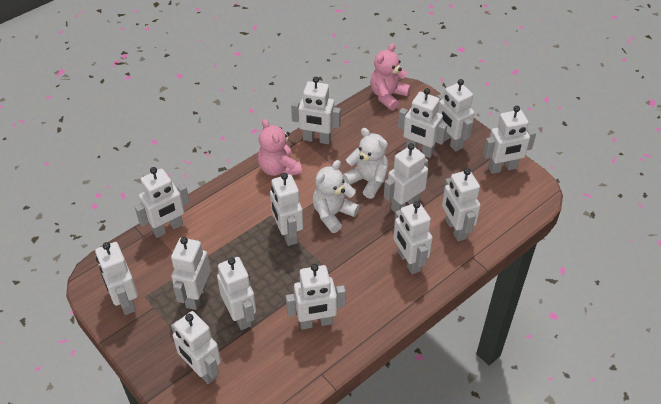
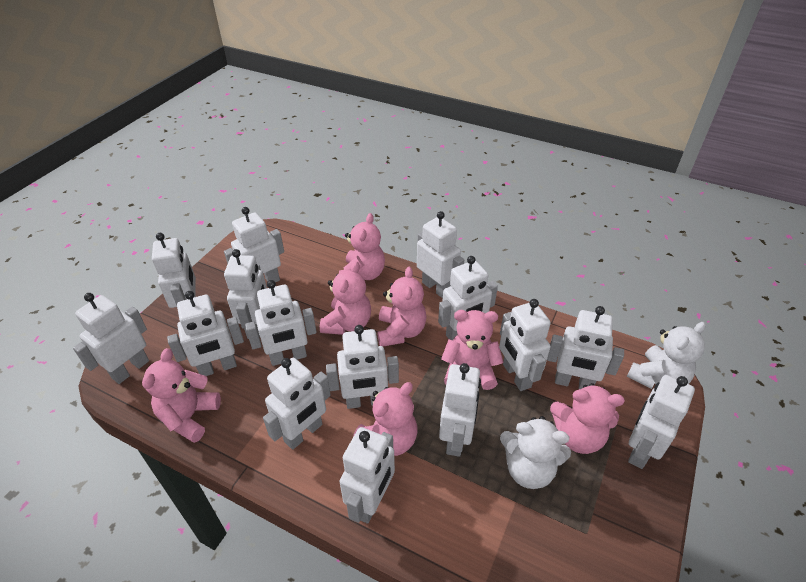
pink teddy bear: [258,119,302,176] [370,43,411,110] = 2 -> [142,348,221,443] [320,261,371,335] [339,213,385,280] [353,382,418,456] [377,267,427,346] [441,310,504,390] [550,383,625,454] = 7
white robot: [95,242,138,315] [135,167,190,238] [171,237,211,310] [171,311,221,384] [217,257,256,330] [270,173,303,246] [286,264,346,329] [291,77,341,144] [384,143,428,212] [393,201,433,274] [398,88,447,158] [437,79,475,151] [442,168,481,241] [483,106,536,174] = 14 -> [73,293,149,384] [152,233,196,308] [167,291,244,376] [224,207,284,282] [224,249,267,339] [245,280,316,366] [263,358,331,450] [326,325,399,409] [339,427,395,524] [417,211,464,298] [438,256,498,340] [439,363,481,457] [499,299,551,391] [547,306,624,389] [628,375,695,469] = 15

